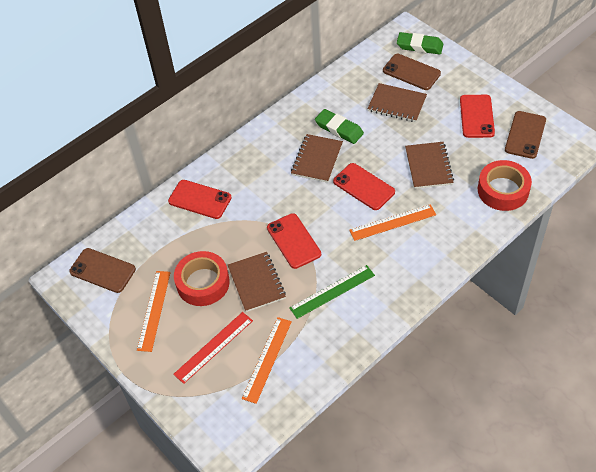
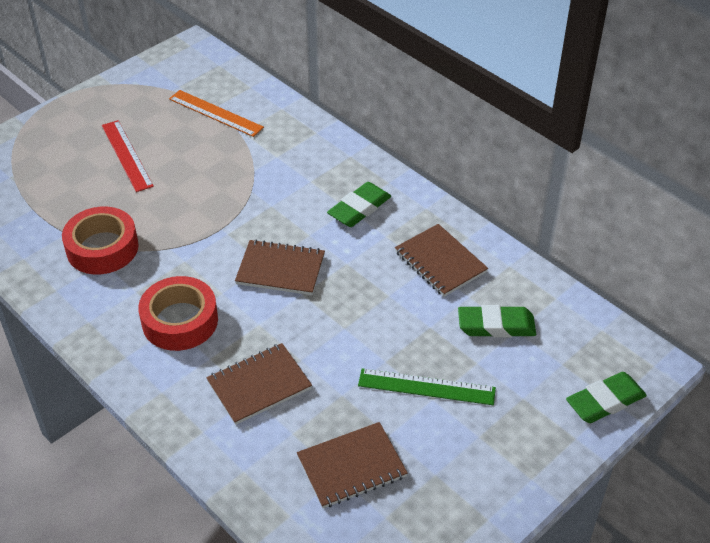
brown phone: [69,248,136,293] [383,54,441,90] [505,111,546,159] = 3 -> none = 0
green eraser: [315,109,364,144] [397,32,443,55] = 2 -> [327,182,391,227] [458,305,536,337] [566,372,647,423] = 3
orange ruler: [137,271,171,352] [242,317,292,404] [349,204,436,241] = 3 -> [169,90,264,137] = 1
red phone: [168,180,232,219] [267,213,321,269] [333,163,395,210] [460,95,495,138] = 4 -> none = 0

